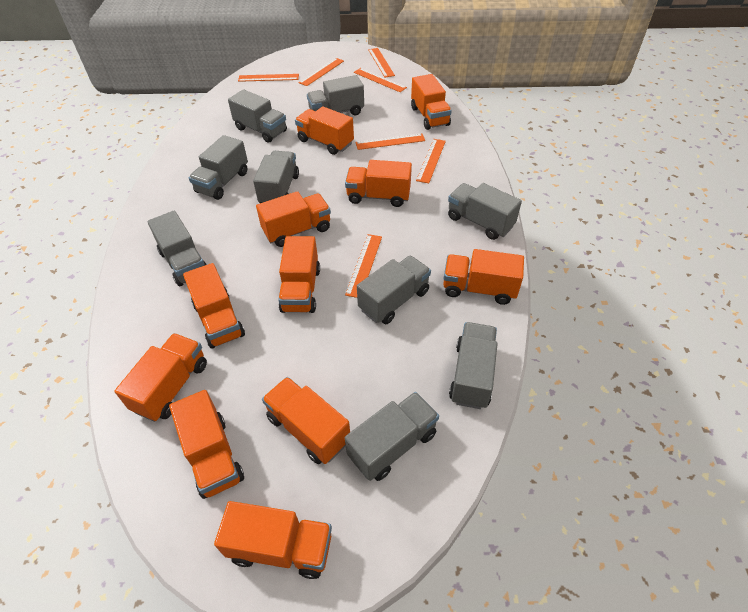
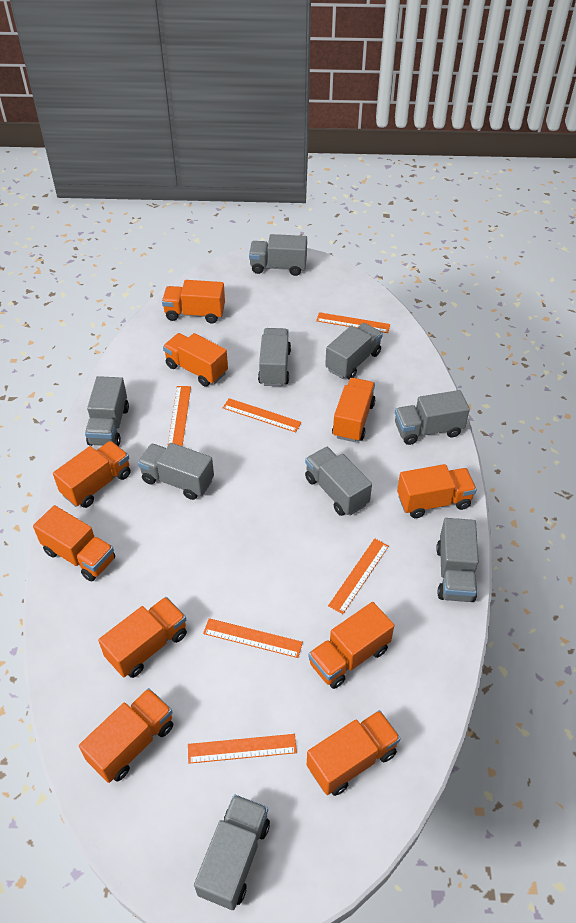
orange ruler: [238,74,299,82] [299,58,344,86] [345,234,382,298] [354,68,407,92] [355,133,425,150] [368,48,395,77] [416,139,446,183] = 7 -> [168,386,191,446] [188,734,297,764] [203,618,303,658] [223,398,302,432] [316,312,390,333] [328,538,389,614] = 6
orange truck: [114,333,207,422] [169,390,244,499] [183,263,245,349] [214,501,332,579] [256,191,331,247] [262,377,350,464] [278,236,320,313] [295,106,354,155] [345,160,412,207] [411,74,452,130] [443,249,524,305] = 11 -> [33,505,115,581] [53,441,130,508] [79,688,173,783] [98,597,187,678] [162,280,225,324] [163,333,228,387] [307,710,401,796] [308,602,394,689] [332,378,375,442] [397,464,477,518] = 10

